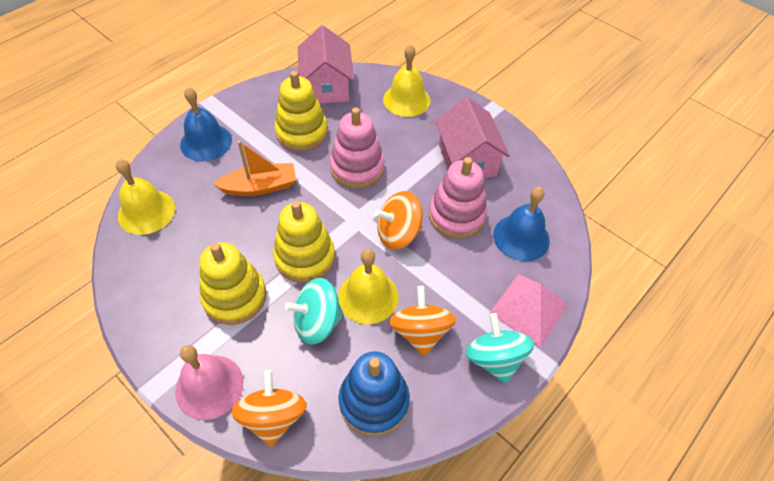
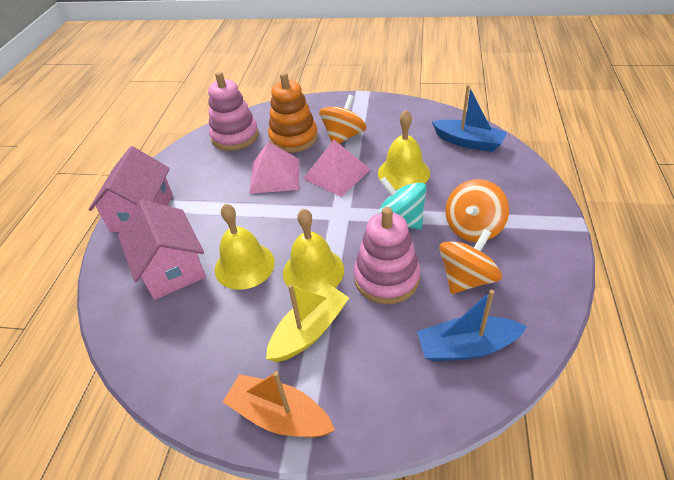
blue bell: [180,87,232,162] [493,187,550,261] = 2 -> none = 0
blue boat: none = 0 -> [417,290,527,361] [432,85,507,152] = 2
blue stacking toy: [339,351,410,437] = 1 -> none = 0
orange stacking toy: none = 0 -> [268,72,318,153] = 1
pink bell: [175,345,244,420] = 1 -> none = 0
pink pyramid: [489,274,568,347] = 1 -> [249,142,299,194] [303,140,371,197] = 2
turquoise spinning top: [285,278,344,345] [465,313,534,384] = 2 -> [378,177,427,230] = 1
yellow boat: none = 0 -> [266,284,349,362] = 1
yellow stacking toy: [200,242,266,325] [273,201,335,283] [275,71,328,151] = 3 -> none = 0

